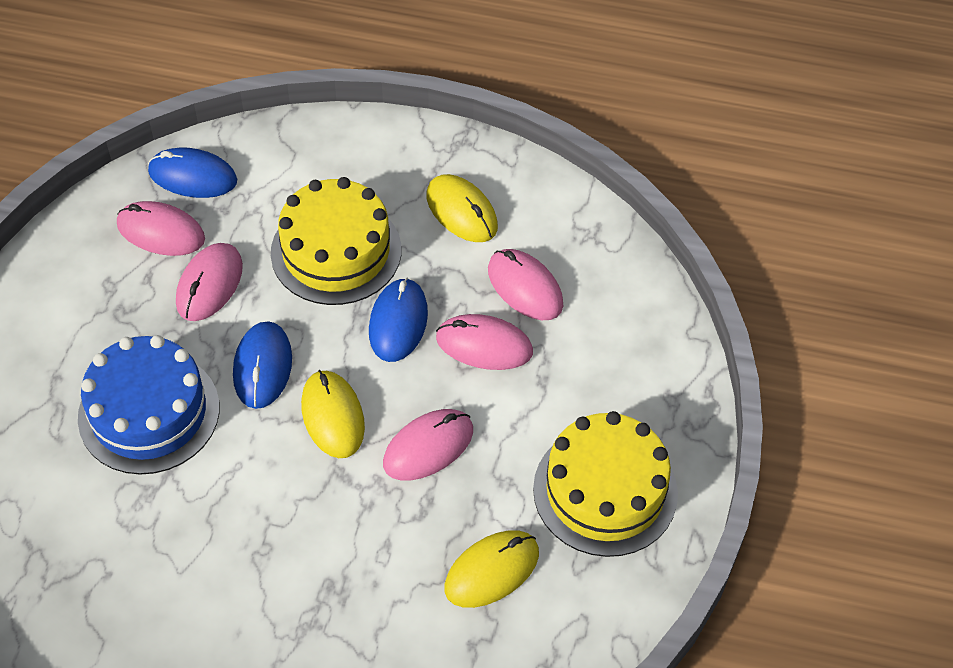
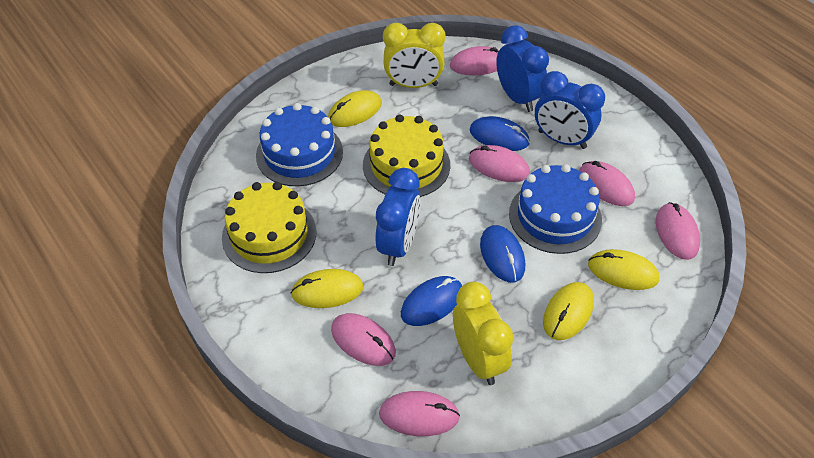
blue cake: [78,335,219,475] = 1 -> [256,103,343,186] [509,164,602,254] = 2
blue clock: none = 0 -> [376,168,421,266] [496,25,549,112] [535,71,605,149] = 3
pink mouse: [117,201,205,256] [176,243,243,321] [383,409,473,481] [436,314,533,370] [488,249,563,320] = 5 -> [331,313,396,366] [379,391,460,436] [450,46,499,76] [469,145,530,182] [579,161,635,206] [656,202,700,260] = 6
yellow clock: none = 0 -> [383,23,446,88] [453,282,513,385] = 2
yellow mouse: [301,370,365,458] [426,174,498,242] [444,530,539,608] = 3 -> [291,269,364,308] [328,90,382,127] [543,282,594,340] [588,249,659,290] = 4

